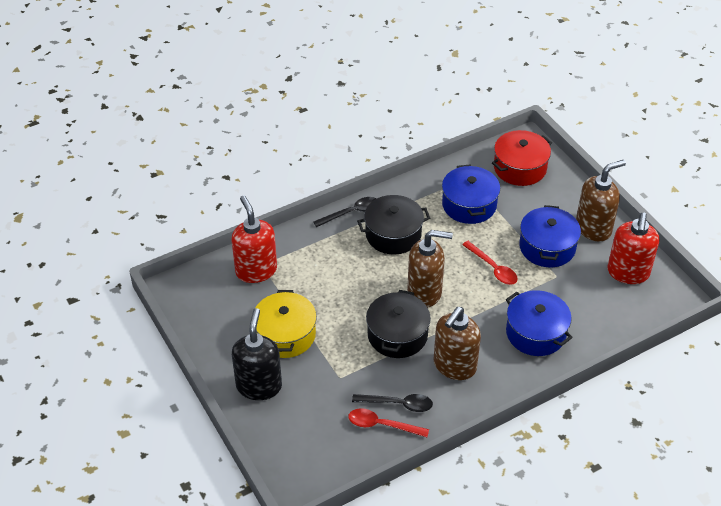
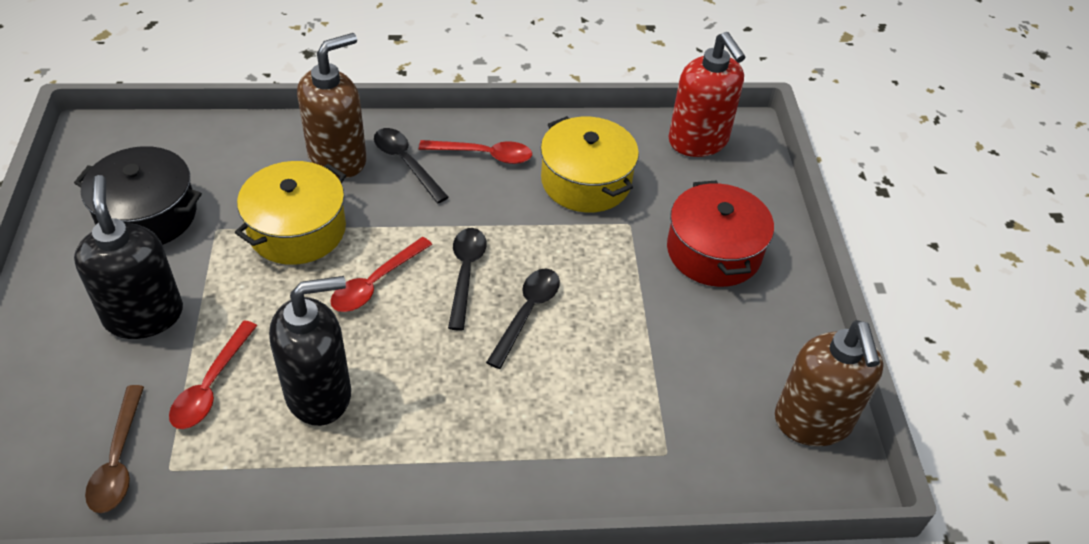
black pot: [357,195,430,254] [366,290,431,358] = 2 -> [74,146,202,245] = 1
black soap dispenser: [232,308,282,400] = 1 -> [74,175,183,339] [269,276,351,426] = 2
black spoon: [313,197,377,227] [352,394,433,412] = 2 -> [374,128,449,203] [448,228,486,331] [486,269,560,369] = 3
blue pot: [442,165,500,224] [506,290,573,356] [519,205,581,267] = 3 -> none = 0
brown soap dispenser: [407,230,453,308] [434,307,481,380] [576,160,626,242] = 3 -> [297,33,367,178] [775,320,884,446] = 2
brown spoon: none = 0 -> [85,385,144,513] = 1
red soap dispenser: [231,195,277,283] [607,213,659,284] = 2 -> [668,32,745,157] = 1
red spoon: [348,408,429,437] [462,241,518,285] = 2 -> [169,320,257,429] [331,237,432,312] [419,140,532,164] = 3
yellow pot: [255,290,317,358] = 1 -> [235,161,346,265] [541,116,639,213] = 2

